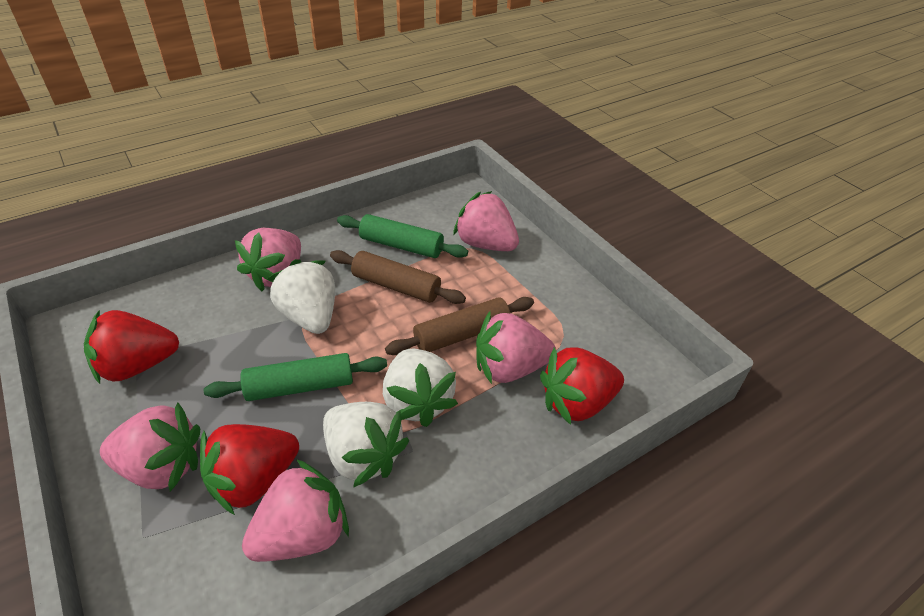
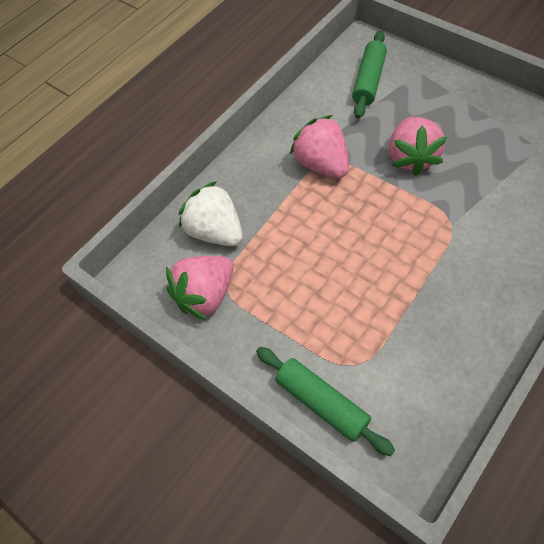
brown rolling pin: [330,250,466,304] [385,297,534,355] = 2 -> none = 0
pink strawberry: [100,402,200,491] [235,228,301,291] [242,459,349,562] [453,191,519,251] [476,311,556,384] = 5 -> [166,256,234,320] [290,115,349,178] [389,117,447,176] = 3
red strawberry: [84,310,179,384] [200,424,299,515] [540,348,624,425] = 3 -> none = 0
white strawberry: [268,259,335,334] [323,402,409,487] [383,349,458,427] = 3 -> [179,181,243,246] = 1

